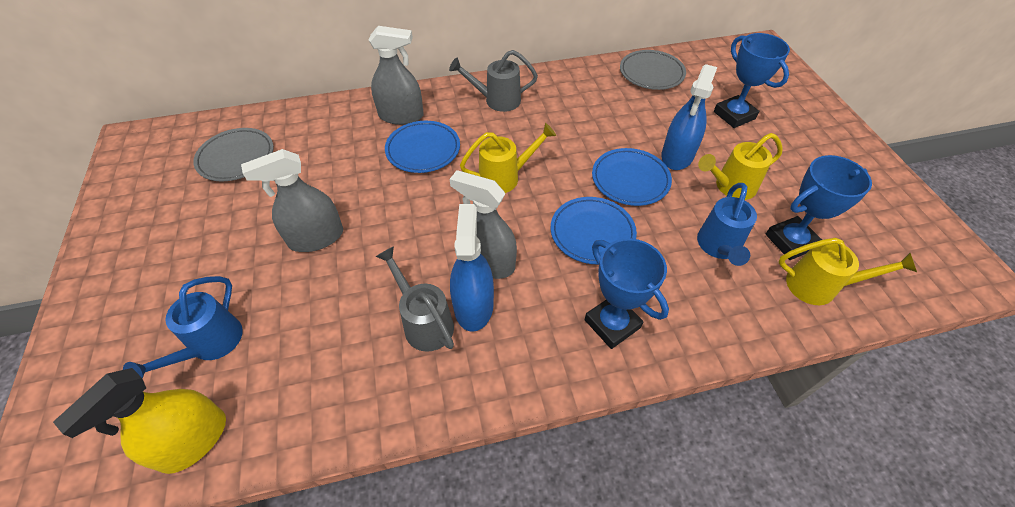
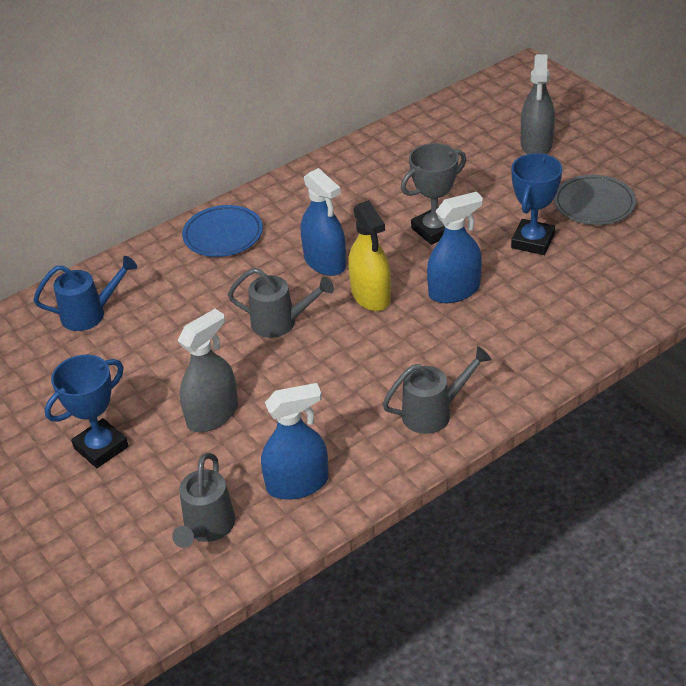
blue plate: [385,121,460,173] [551,197,637,265] [592,148,672,206] = 3 -> [182,205,263,257] = 1
blue spray bottle: [450,204,494,332] [661,64,717,170] = 2 -> [261,383,329,500] [301,168,346,276] [427,192,483,303] = 3
blue trophy: [585,238,669,349] [714,33,790,128] [766,155,872,260] = 3 -> [45,355,129,468] [511,153,562,255] = 2
blue watering can: [123,276,243,379] [697,183,757,266] = 2 -> [33,256,137,331] = 1
grey plate: [193,128,274,181] [620,50,686,90] = 2 -> [554,175,636,225] = 1
grey spray bottle: [241,149,343,252] [369,26,424,125] [450,170,517,279] = 3 -> [178,309,238,432] [521,54,555,154] = 2
grey trophy: none = 0 -> [401,143,466,245] = 1
grey watering can: [375,246,454,352] [449,50,538,112] = 2 -> [172,453,235,548] [228,268,334,338] [382,346,492,434] = 3
yellow watering can: [460,123,556,193] [698,133,783,200] [778,238,917,305] = 3 -> none = 0

